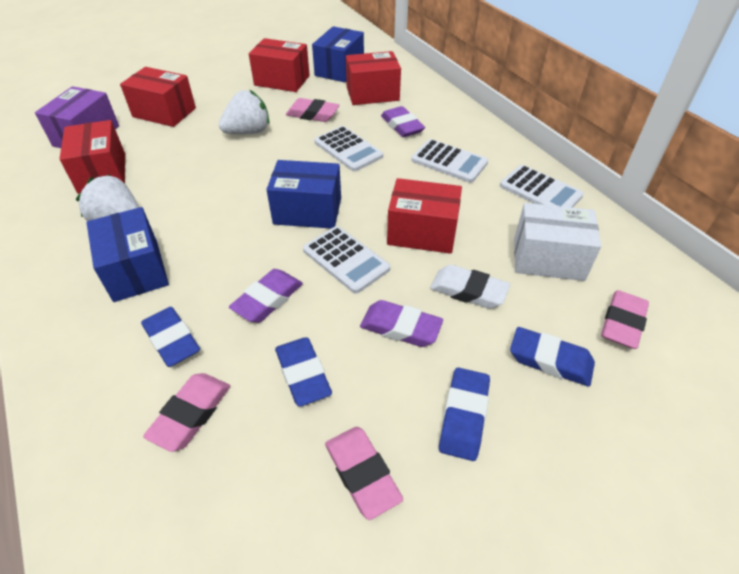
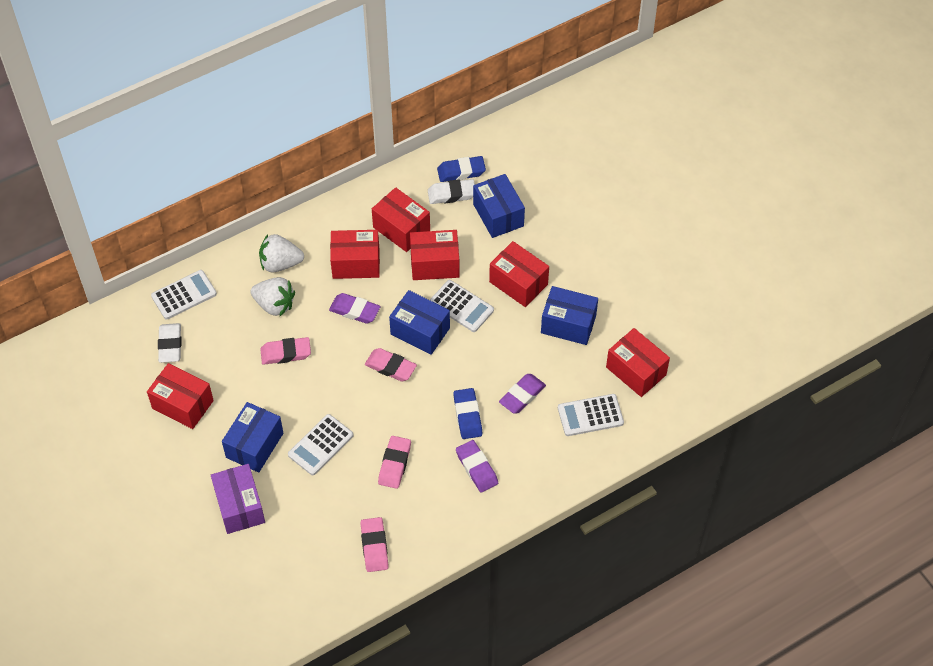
blue box: [86,207,169,302] [266,160,341,229] [312,26,364,82] = 3 -> [222,402,283,473] [389,290,450,355] [473,174,525,238] [541,286,598,345] = 4
blue eraser: [141,307,200,367] [275,337,332,407] [439,368,490,461] [510,327,595,387] = 4 -> [437,156,486,182] [453,388,482,439] = 2
red box: [60,120,125,194] [120,67,196,127] [249,38,310,92] [346,51,401,105] [387,178,462,254] = 5 -> [147,363,214,429] [330,230,380,279] [372,187,430,252] [410,230,459,280] [489,241,549,307] [606,328,670,397] = 6
white box: [514,203,601,281] = 1 -> none = 0
white eraser: [430,265,510,309] = 1 -> [158,323,182,363] [428,179,475,204] = 2

